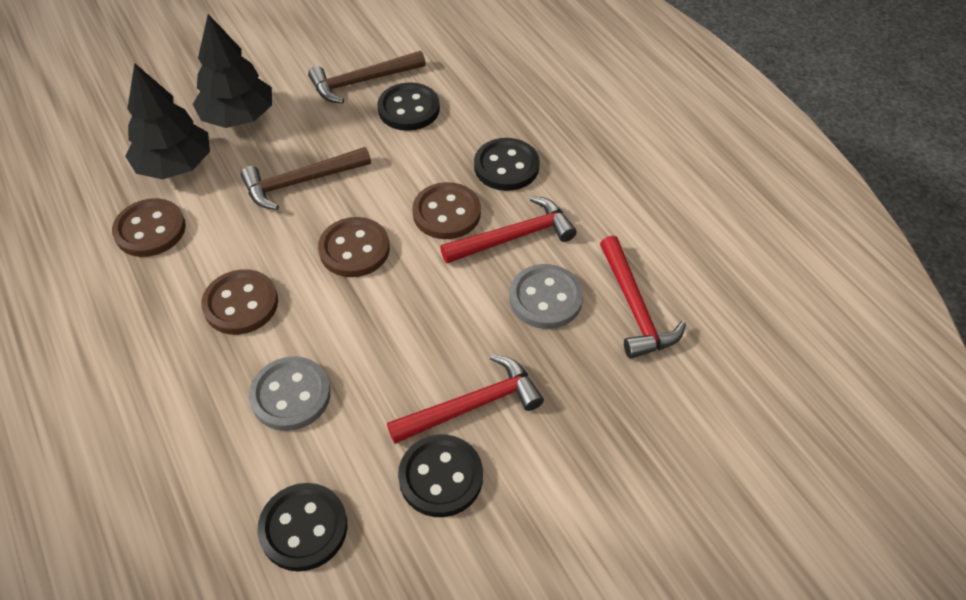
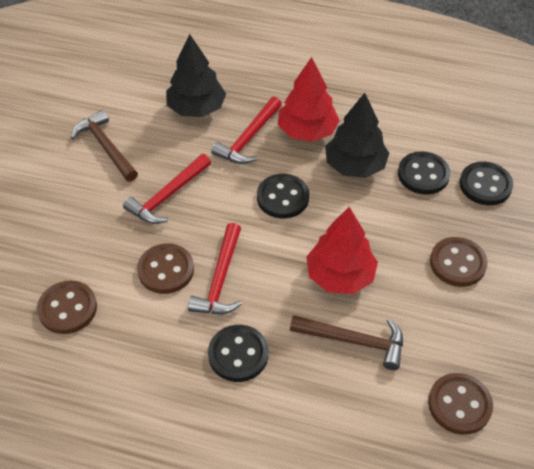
grey button: [249,356,331,431] [509,264,583,329] = 2 -> none = 0
red tree: none = 0 -> [278,57,340,142] [306,207,378,294] = 2

